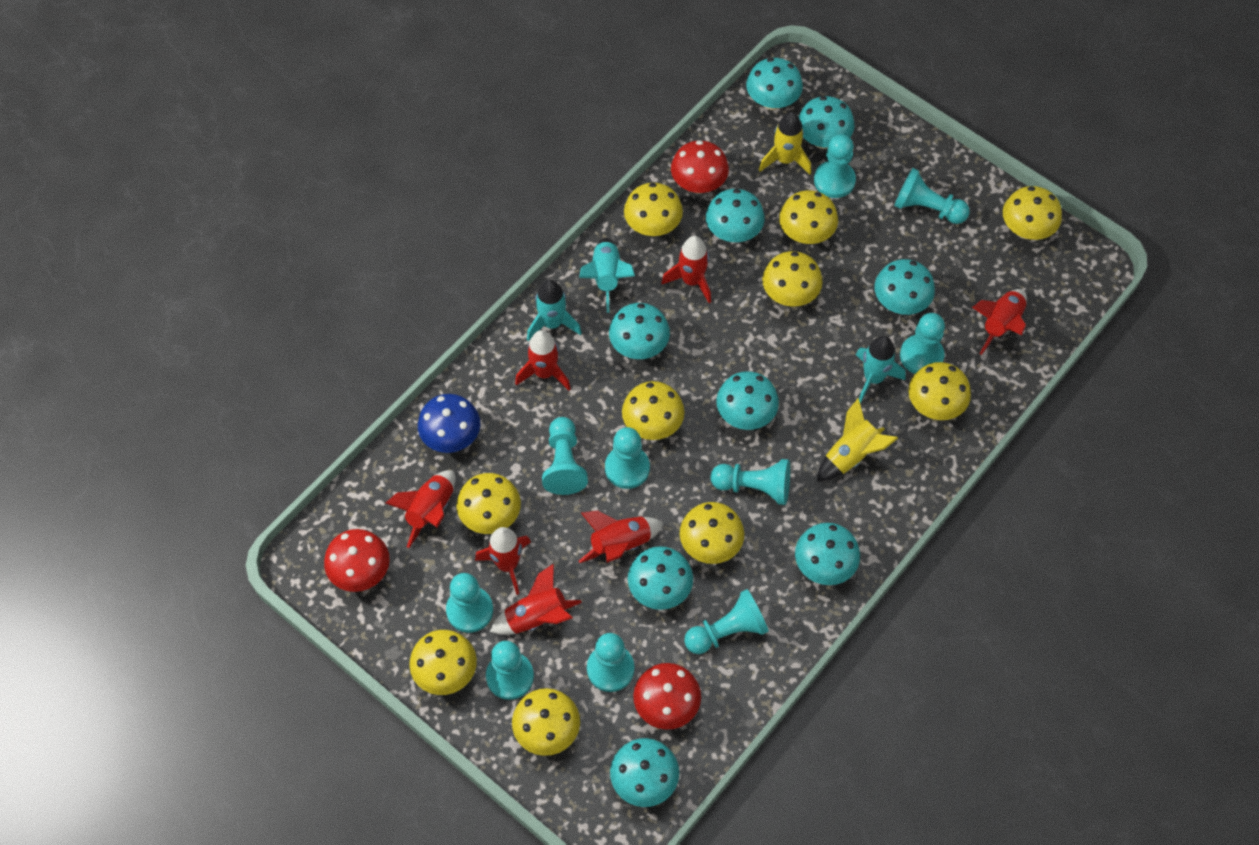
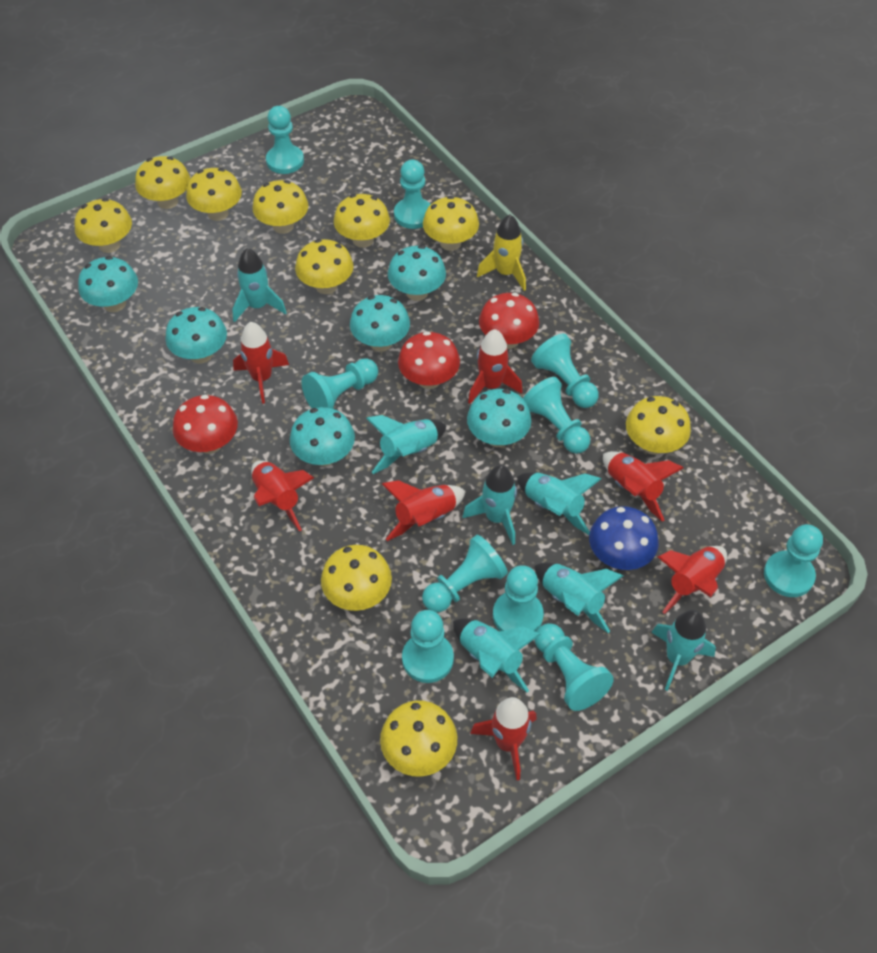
turquoise mushroom: [609,303,670,359] [610,738,679,807] [628,546,693,610] [706,189,765,242] [716,371,779,430] [746,58,803,110] [795,523,860,585] [798,96,854,149] [875,259,935,315] = 9 -> [78,256,138,312] [166,307,227,363] [290,407,355,466] [350,295,410,351] [388,245,446,301] [467,389,531,447] = 6
turquoise rocket: [527,280,582,341] [579,238,635,313] [856,336,906,403] = 3 -> [232,248,287,322] [366,415,447,474] [453,618,541,692] [463,465,517,545] [517,472,601,535] [534,562,623,633] [651,610,716,691] = 7
yellow rocket: [759,112,811,175] [817,398,898,482] = 2 -> [477,214,526,291] = 1

